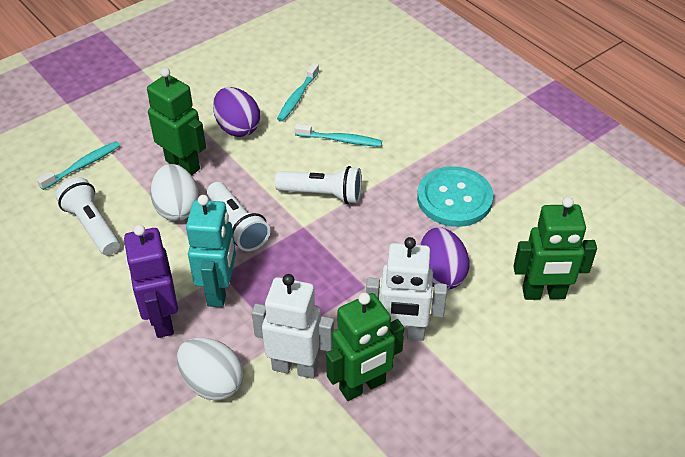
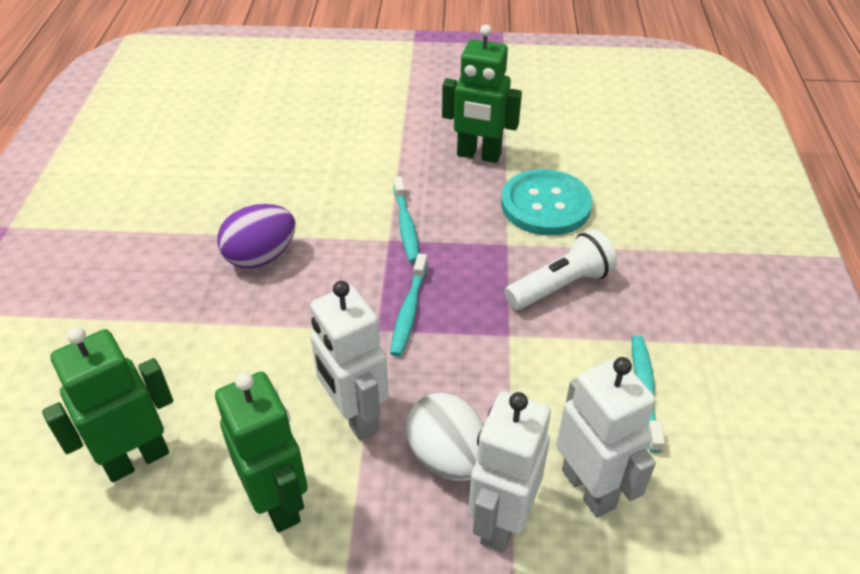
purple egg: [213,87,260,137] [420,227,469,290] = 2 -> [217,204,295,268] = 1
purple robot: [124,225,178,338] = 1 -> none = 0
turquoise robot: [186,195,236,308] = 1 -> none = 0
white egg: [150,164,199,221] [177,337,243,401] = 2 -> [405,393,484,481] = 1
white flashlight: [55,177,120,255] [207,182,270,251] [275,166,362,204] = 3 -> [505,229,617,310] = 1
white robot: [252,274,334,379] [366,237,447,341] = 2 -> [310,281,389,441] [469,391,551,553] [556,357,656,518] = 3

